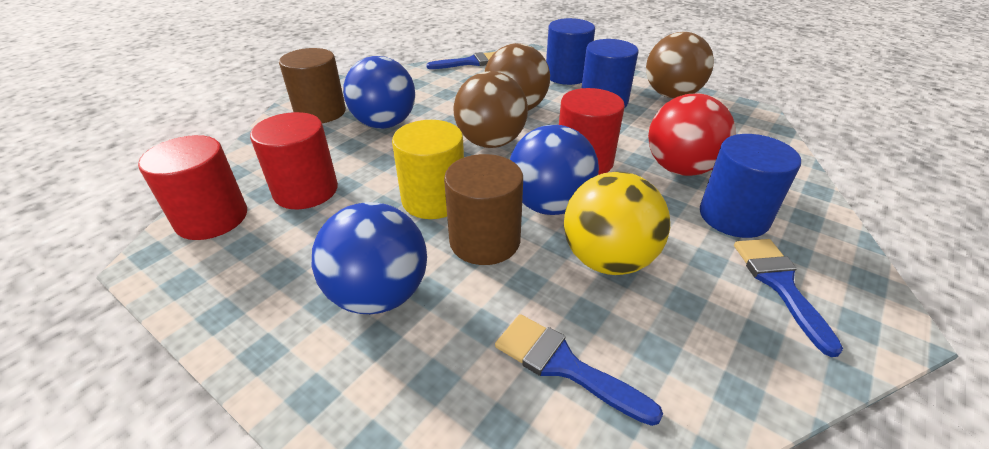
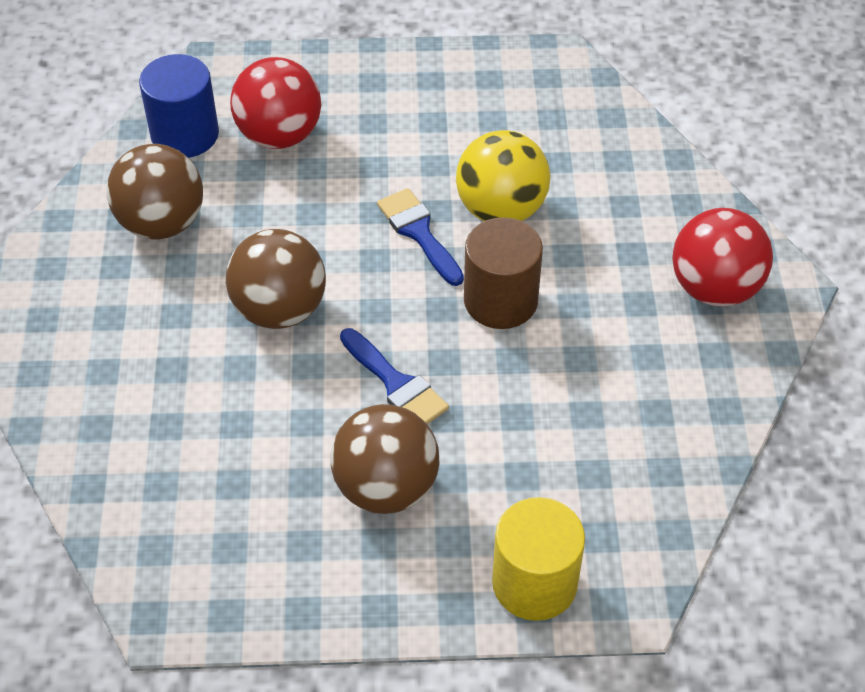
blue ball: [312,202,427,314] [343,56,415,129] [510,125,599,215] = 3 -> none = 0
blue brush: [426,52,495,69] [495,314,663,426] [734,239,843,357] = 3 -> [340,328,449,424] [377,188,464,286] = 2
blue cylinder: [546,18,595,85] [582,39,638,107] [700,134,801,238] = 3 -> [139,54,219,158] = 1
brown cylinder: [279,48,346,123] [444,154,523,265] = 2 -> [464,217,543,329] = 1
red ball: [648,93,735,176] = 1 -> [230,57,321,149] [672,208,773,307] = 2
red cylinder: [138,135,247,240] [250,112,338,209] [559,88,625,175] = 3 -> none = 0

